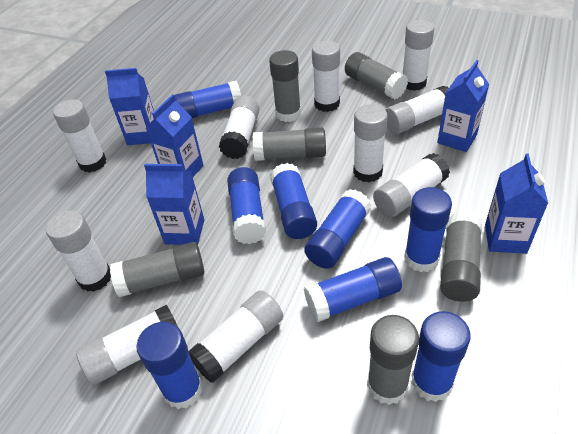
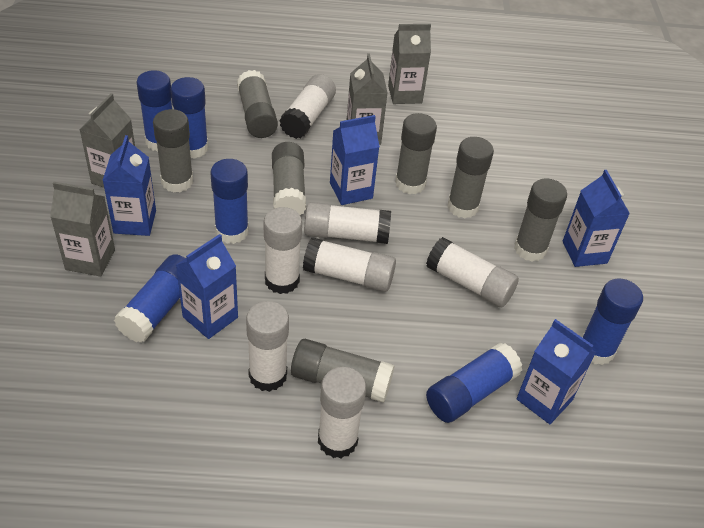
blue glue stick: [136,322,203,409] [174,81,241,118] [227,167,266,244] [270,163,317,239] [304,189,371,269] [304,257,402,322] [404,187,452,272] [411,311,471,402] = 8 -> [114,254,186,343] [137,70,172,152] [171,77,208,159] [211,159,249,244] [426,342,522,423] [582,278,643,365] = 6
grey carton: none = 0 -> [50,182,115,277] [80,93,135,188] [347,53,387,145] [388,24,431,104] = 4
grey glue stick: [110,242,204,297] [253,127,326,161] [269,50,301,122] [345,52,408,100] [367,315,419,405] [440,212,482,302] = 6 -> [153,109,193,192] [237,70,278,138] [272,142,306,215] [291,339,395,403] [395,113,437,194] [447,137,494,218] [514,178,567,261] = 7
white glue stick: [46,210,111,292] [53,99,106,173] [76,305,178,385] [188,290,283,383] [219,96,259,159] [312,41,340,112] [353,104,388,182] [373,153,450,217] [386,86,449,134] [403,20,434,91] = 10 -> [246,301,289,392] [264,207,302,294] [279,74,336,139] [303,237,396,292] [304,202,391,244] [318,367,366,458] [426,237,519,307] = 7

